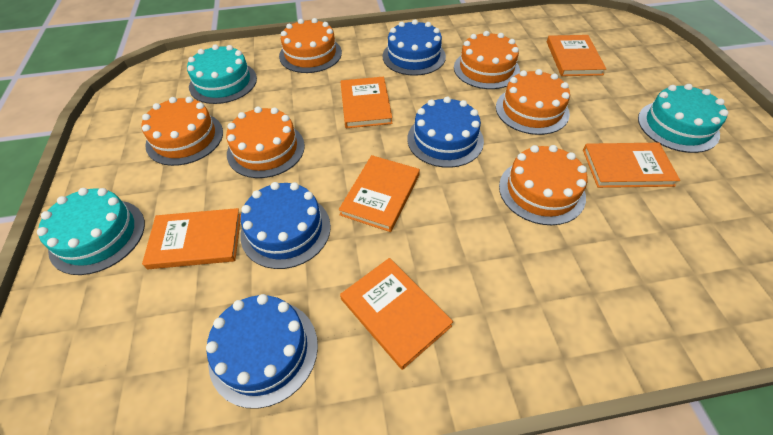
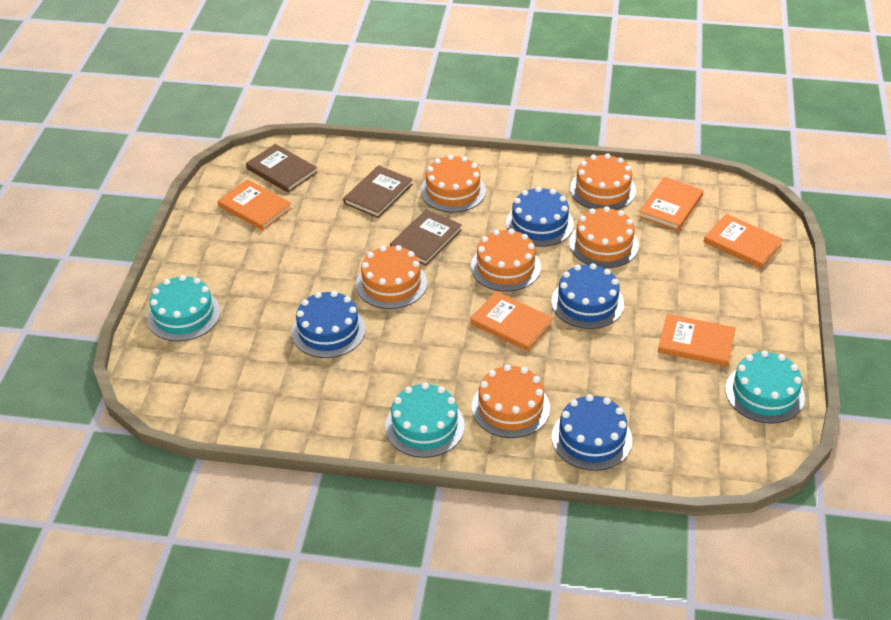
brown book: none = 0 -> [246,144,318,193] [343,165,413,218] [390,209,462,266] = 3
orange book: [142,208,241,269] [339,155,420,232] [340,258,453,370] [341,77,392,128] [547,35,606,76] [583,143,680,188] = 6 -> [218,179,292,231] [470,291,553,351] [638,177,703,231] [658,314,736,367] [704,214,783,268] = 5

